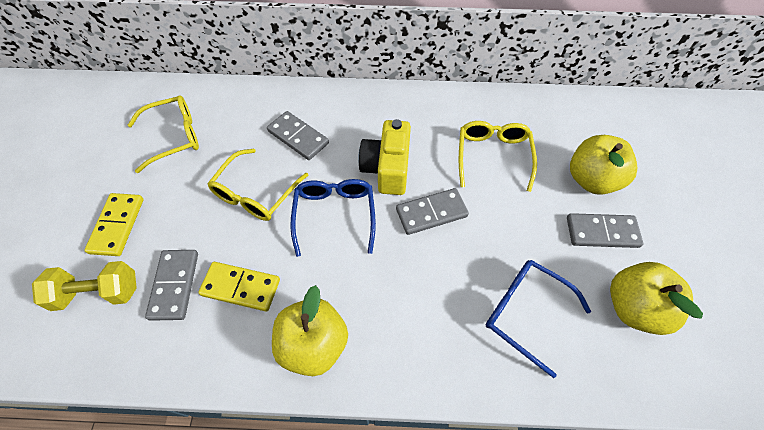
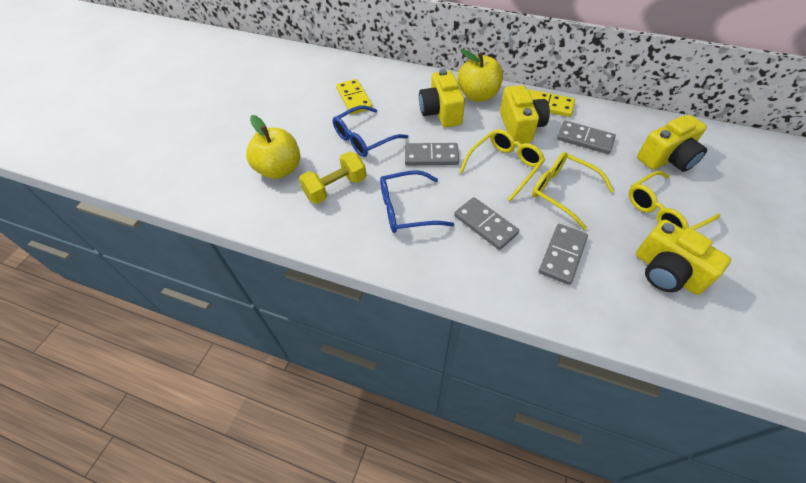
yellow apple: [272,285,348,376] [570,135,638,195] [610,262,703,335] = 3 -> [246,115,300,179] [458,49,503,102] = 2
yellow camera: [358,119,411,195] = 1 -> [419,69,465,127] [500,85,550,144] [636,220,731,295] [637,115,707,172] = 4

